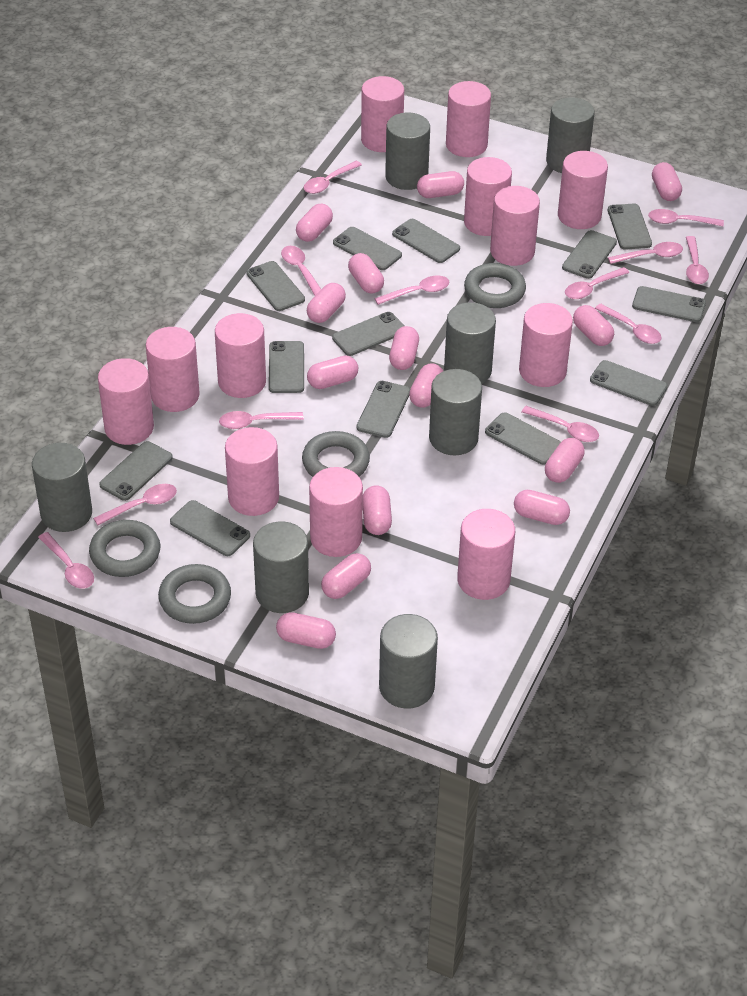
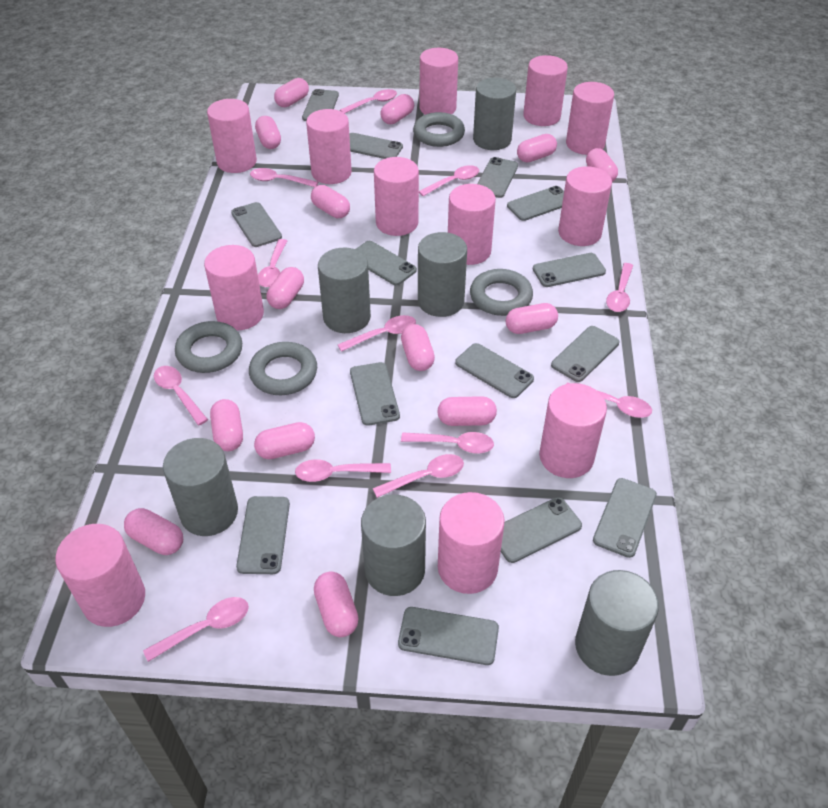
grey cylinder: [32,443,92,532] [253,521,309,613] [379,614,438,709] [385,113,430,190] [429,369,482,455] [444,302,496,384] [546,97,595,173] = 7 -> [163,438,238,536] [318,248,371,333] [361,495,426,596] [418,232,467,317] [473,78,516,150] [575,570,659,676] = 6
grey phone: [99,441,173,501] [170,500,250,556] [246,261,305,311] [269,341,304,393] [332,312,404,356] [333,227,402,270] [356,381,410,438] [392,219,460,263] [485,412,561,465] [562,230,617,279] [590,360,668,406] [608,203,652,250] [632,286,706,322] = 13 -> [231,202,282,247] [236,496,290,574] [302,89,339,121] [349,133,403,159] [350,362,400,426] [356,241,417,285] [398,607,499,665] [455,343,534,398] [477,157,518,198] [501,497,582,563] [507,186,564,221] [533,253,606,287] [551,326,619,382] [593,478,657,558] = 14

